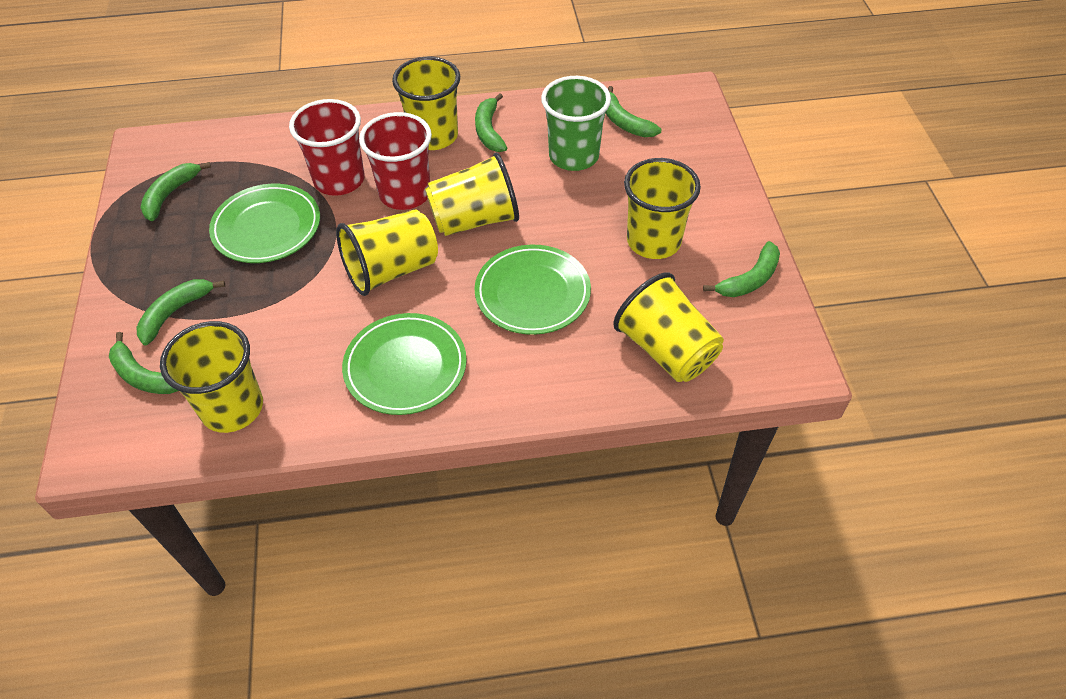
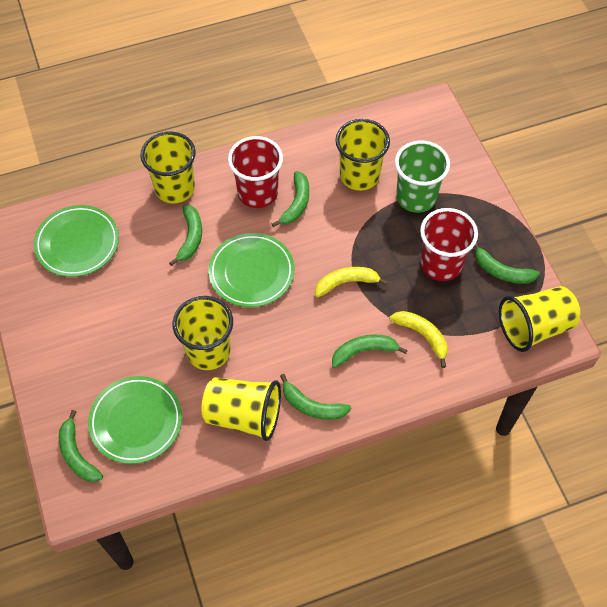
yellow banana: none = 0 -> [315,267,388,297] [390,311,448,368] = 2
yellow cup: [160,321,263,433] [336,210,438,296] [392,57,460,150] [425,153,519,236] [613,273,724,382] [624,158,701,259] = 6 -> [140,131,196,203] [173,296,233,370] [201,377,281,441] [335,119,390,191] [499,286,580,352] = 5

